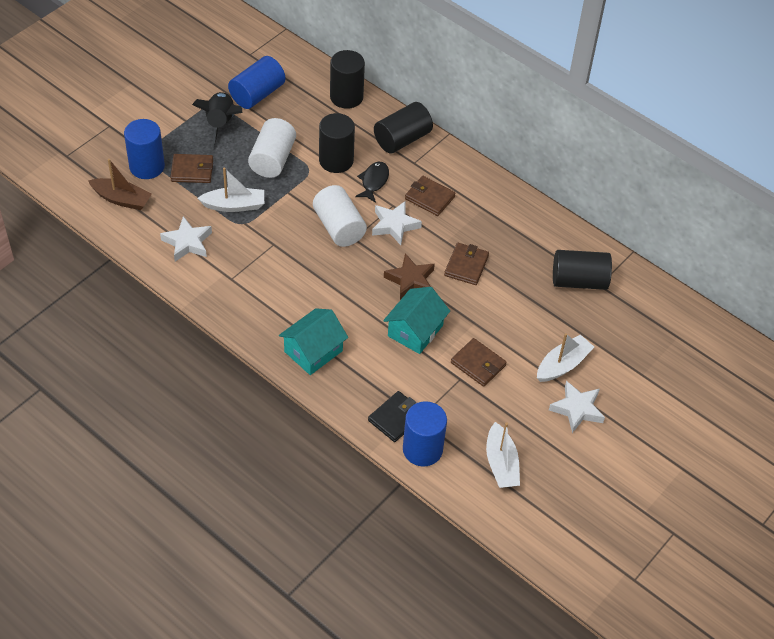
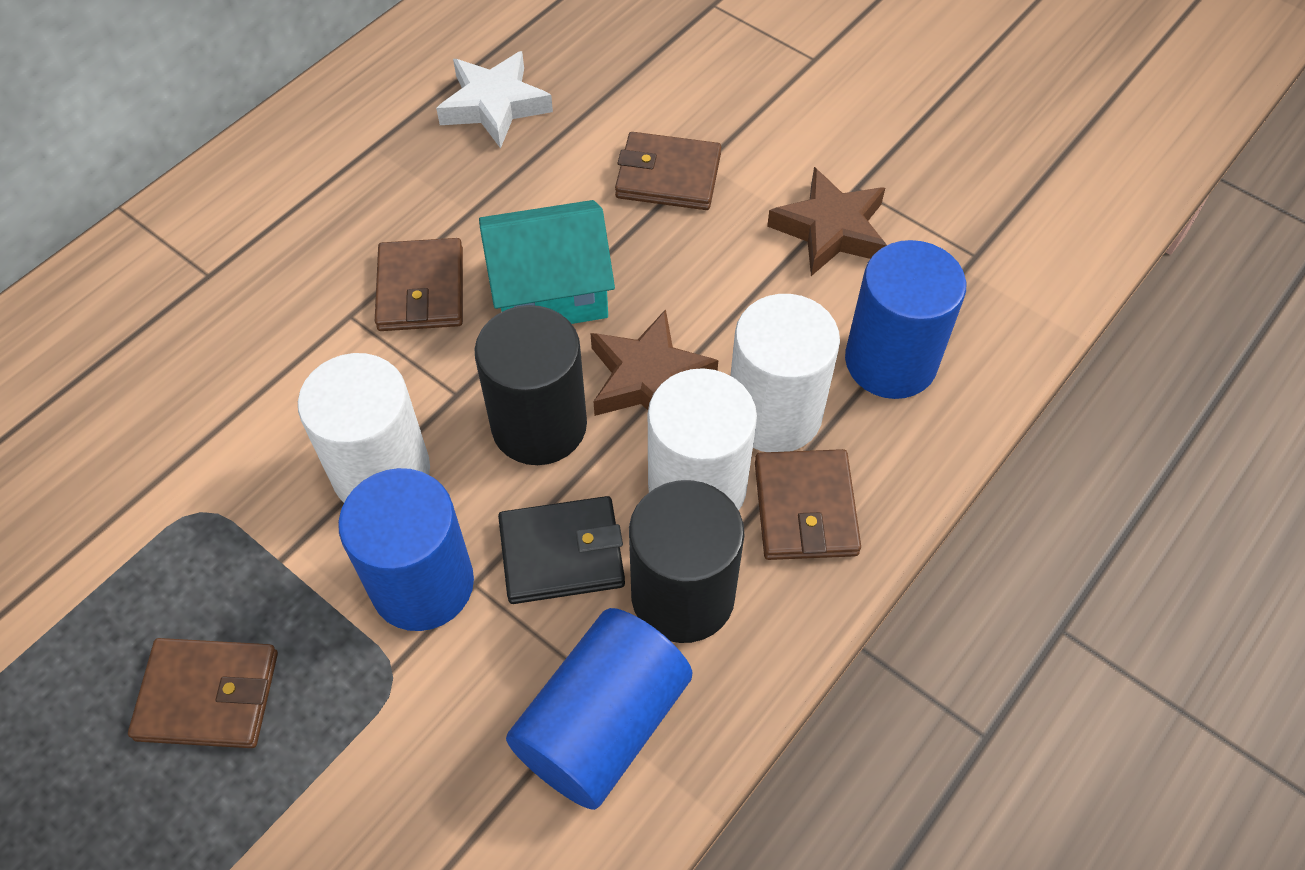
black cylinder: [319,113,355,173] [330,50,365,109] [374,102,433,153] [553,250,612,290] = 4 -> [474,305,587,465] [629,480,744,643] = 2
black fish: [355,162,389,203] = 1 -> none = 0
black rocket: [192,92,242,147] = 1 -> none = 0
brown boat: [88,159,152,210] = 1 -> none = 0
brown star: [384,253,435,300] = 1 -> [591,309,718,416] [767,167,887,276] = 2
turquoise house: [279,308,348,375] [383,287,450,354] = 2 -> [479,200,615,324] = 1
white boat: [197,167,264,212] [486,422,520,488] [537,333,594,382] = 3 -> none = 0
white cylinder: [248,118,296,178] [313,185,367,247] = 2 -> [298,353,430,502] [648,368,757,511] [731,294,840,452] = 3
white star: [160,216,212,261] [372,201,422,245] [549,381,605,433] = 3 -> [436,51,553,148] = 1

